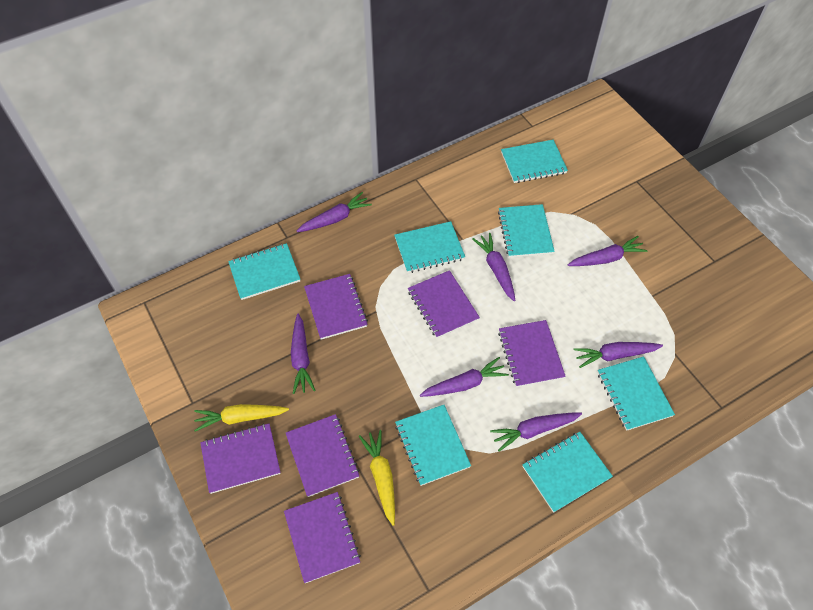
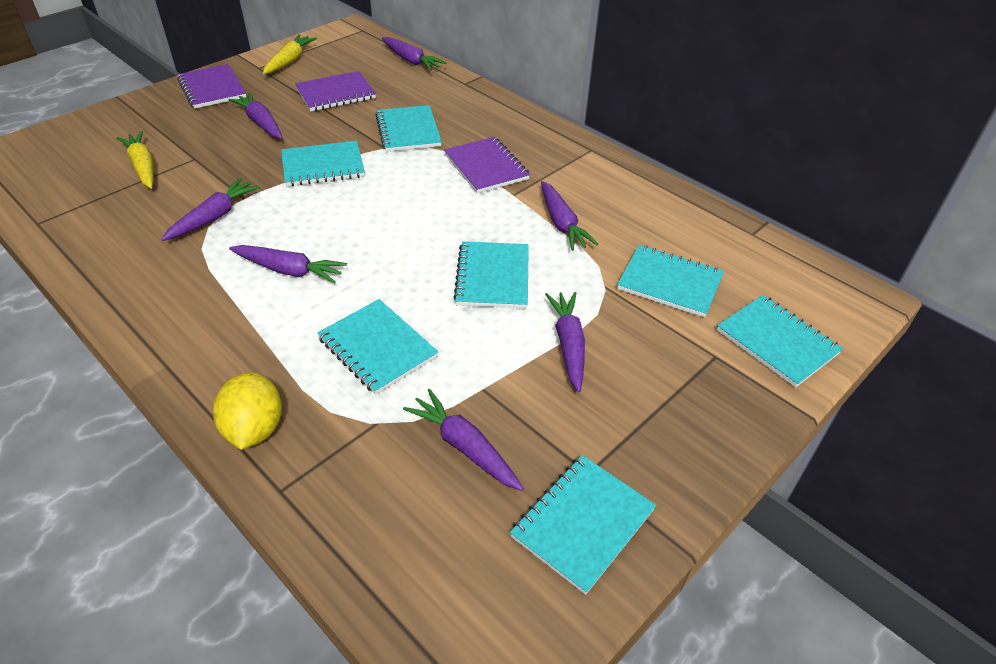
purple notebook: [200,423,281,494] [284,492,361,583] [286,414,360,497] [304,274,368,340] [408,270,480,338] [498,320,566,387] = 6 -> [177,64,247,109] [295,71,376,111] [444,137,530,193] = 3
yellow lemon: none = 0 -> [213,372,282,450] = 1

